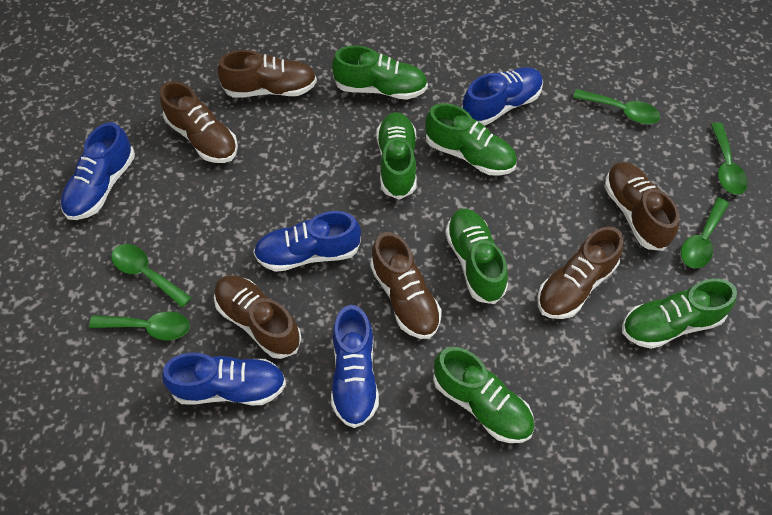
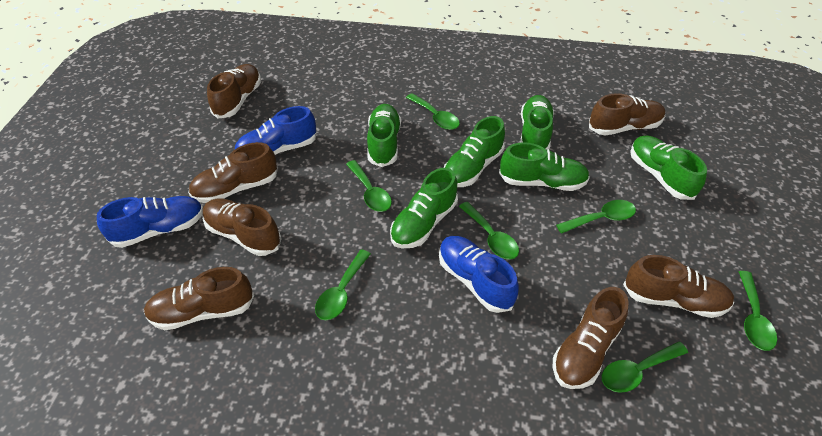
blue shoe: [60,122,135,220] [162,352,286,405] [253,211,361,272] [331,305,379,428] [462,67,543,126] = 5 -> [97,196,203,248] [235,106,317,155] [439,236,519,313] = 3
brown shoe: [160,81,238,163] [214,275,302,359] [217,50,317,98] [370,232,442,339] [537,226,624,319] [605,162,679,251] = 6 -> [144,267,254,330] [188,142,278,203] [202,199,281,256] [207,64,261,119] [553,287,629,389] [589,93,665,135] [623,255,734,318] = 7
green spoon: [89,312,190,340] [111,244,192,307] [573,89,660,124] [681,197,729,268] [711,123,748,195] = 5 -> [315,249,371,320] [346,160,392,212] [406,93,460,130] [459,202,519,260] [556,200,636,234] [602,342,688,393] [739,271,777,351] = 7

